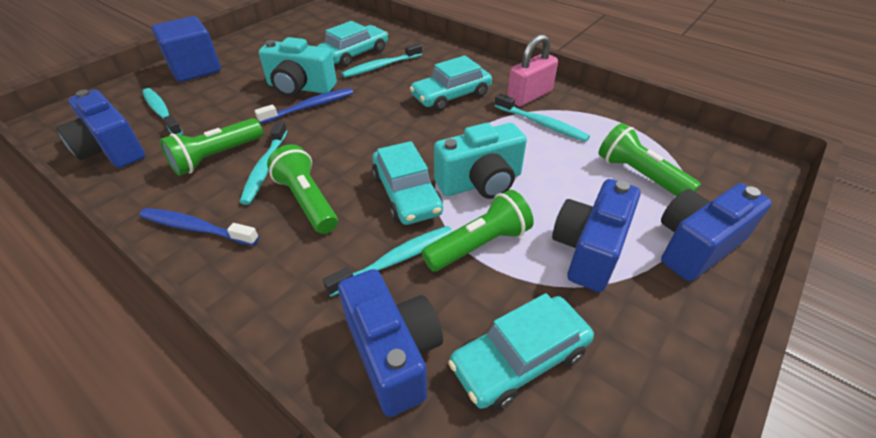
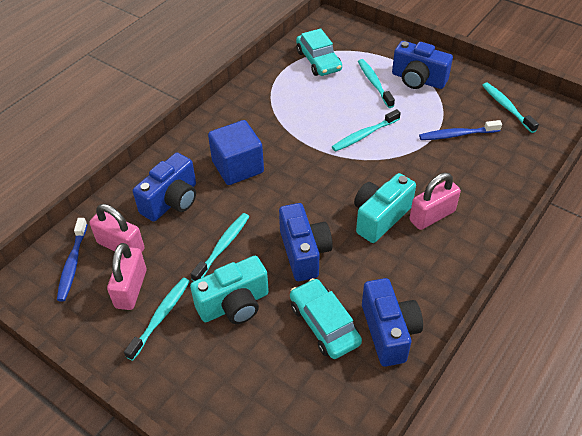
green flashlight: [160,118,263,176] [267,144,338,234] [422,190,534,272] [598,123,701,196] = 4 -> none = 0
pink padlock: [507,34,558,107] = 1 -> [89,204,145,252] [107,243,146,310] [409,173,461,230] = 3
turquoise car: [317,21,388,67] [372,141,443,225] [410,55,492,111] [448,293,594,410] = 4 -> [290,278,362,359] [296,28,342,76] = 2

